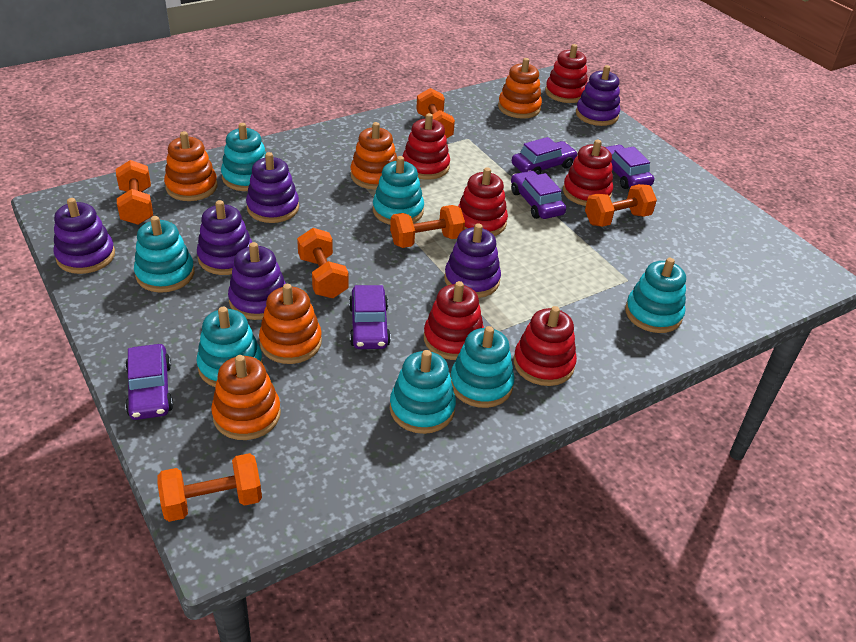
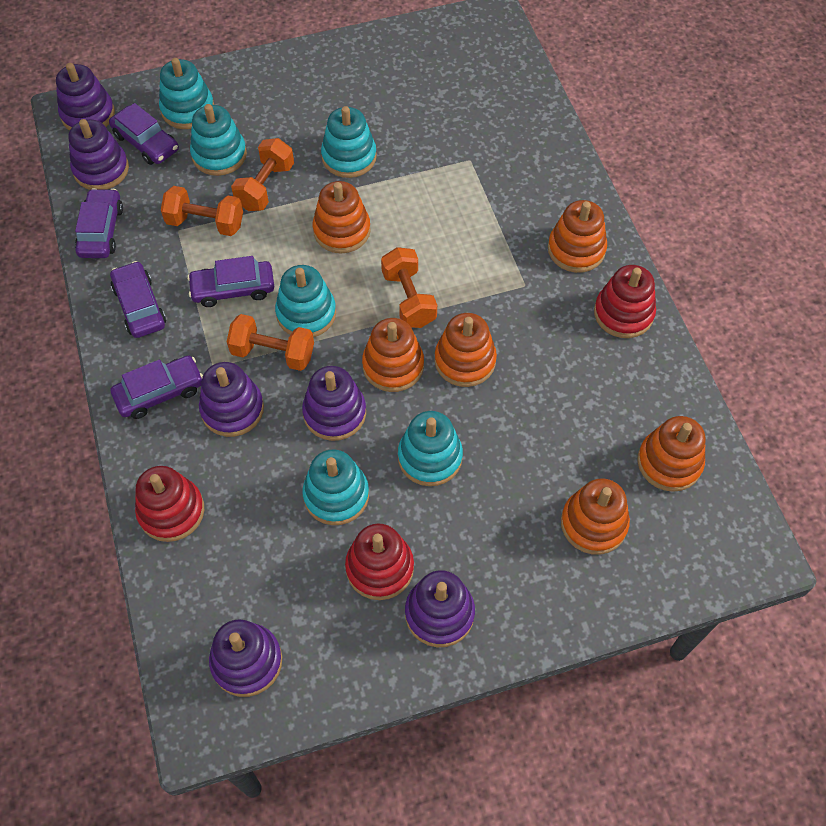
orange dumbbell: [116,160,153,225] [158,453,262,522] [297,228,349,298] [390,205,465,248] [416,88,455,139] [585,184,657,227] = 6 -> [161,186,243,236] [227,314,314,371] [231,138,294,211] [381,247,437,328] = 4
orange stacking toy: [164,131,218,201] [211,355,281,440] [259,284,322,364] [350,122,397,190] [498,58,542,119] = 5 -> [313,181,371,253] [362,318,424,392] [435,313,497,387] [548,200,607,273] [561,478,630,555] [637,416,706,492] = 6
red stacking toy: [403,113,450,180] [424,281,484,360] [458,167,508,236] [514,306,577,386] [545,44,588,103] [563,139,613,206] = 6 -> [135,466,204,542] [345,523,414,600] [594,265,656,338] = 3
turquoise stacking toy: [134,216,194,293] [196,307,263,387] [221,123,266,191] [373,156,424,225] [390,350,456,434] [451,326,515,408] [625,258,686,333] = 7 -> [159,58,214,129] [190,104,247,176] [275,265,336,337] [302,449,369,525] [321,106,377,178] [398,411,463,486] = 6

